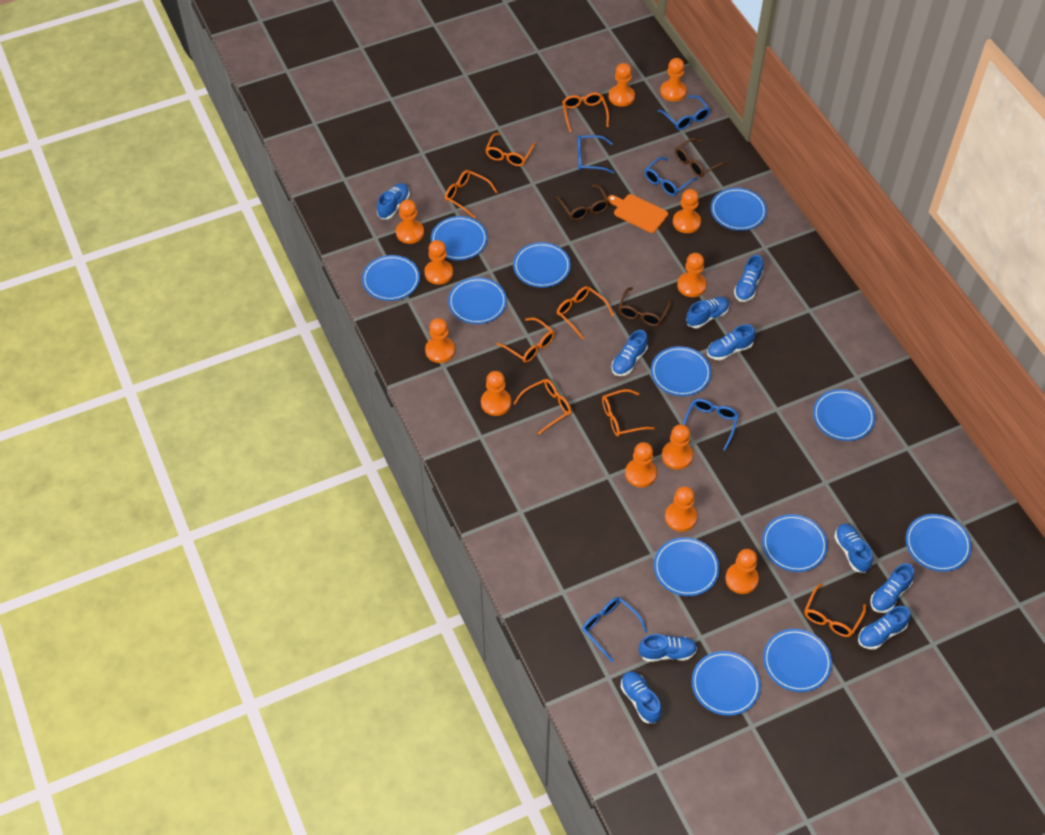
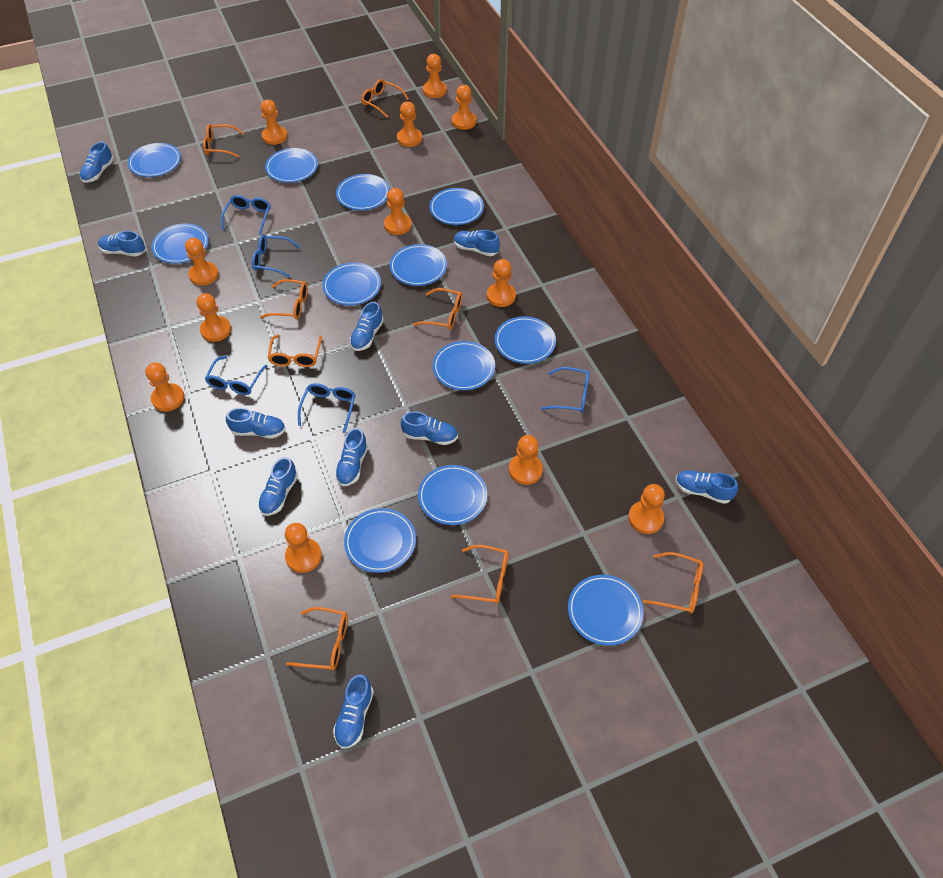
brown glasses: [556,185,610,220] [618,287,672,326] [675,138,728,177] = 3 -> none = 0
orange cutting board: [608,194,668,233] = 1 -> none = 0

